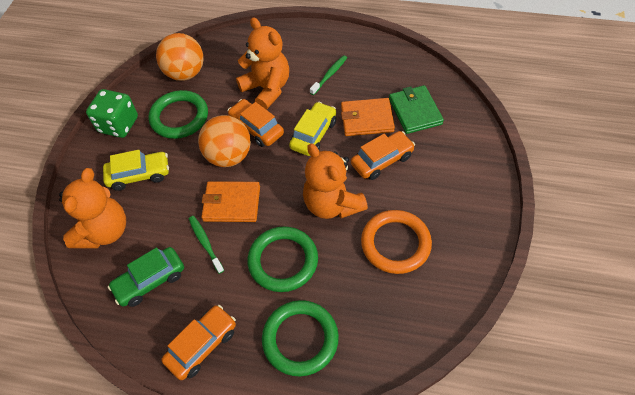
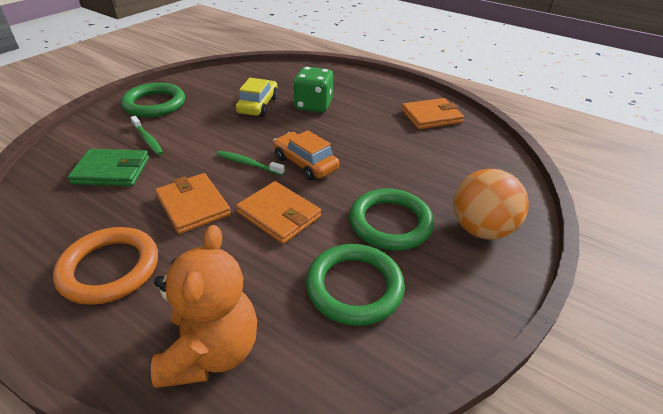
green car: [108,247,184,307] = 1 -> none = 0
orange ball: [156,33,204,81] [198,115,251,167] = 2 -> [453,169,529,239] = 1
orange car: [161,305,236,380] [228,99,284,147] [351,131,415,180] = 3 -> [273,130,339,181] = 1
orange teddy bear: [59,168,126,248] [236,17,289,110] [303,143,368,219] = 3 -> [151,225,257,388] = 1
orange wallet: [201,181,260,222] [341,98,395,136] = 2 -> [155,173,231,234] [236,181,321,244] [401,98,464,129] = 3
yellow car: [103,150,169,191] [289,102,336,156] = 2 -> [236,78,278,117] = 1

